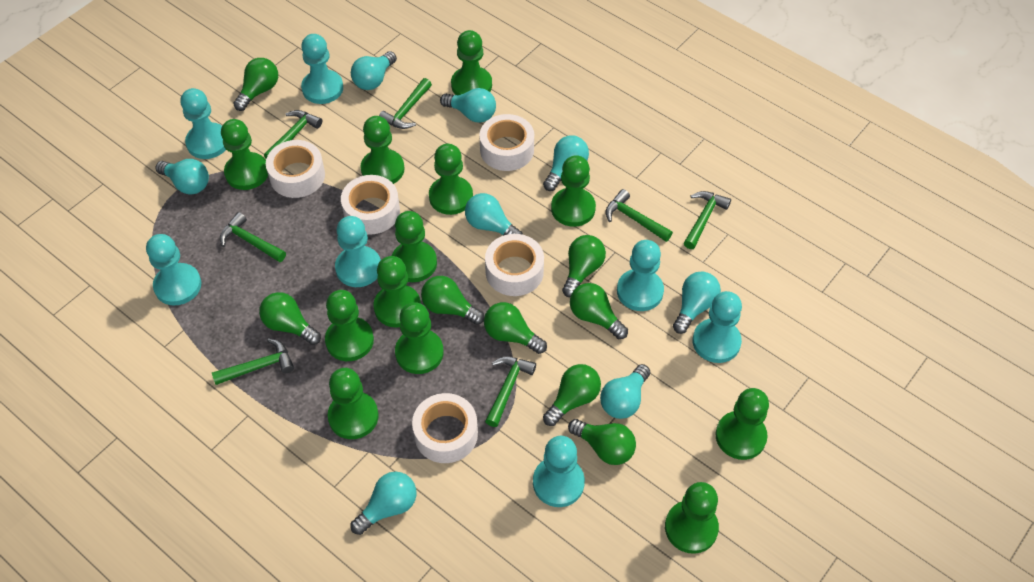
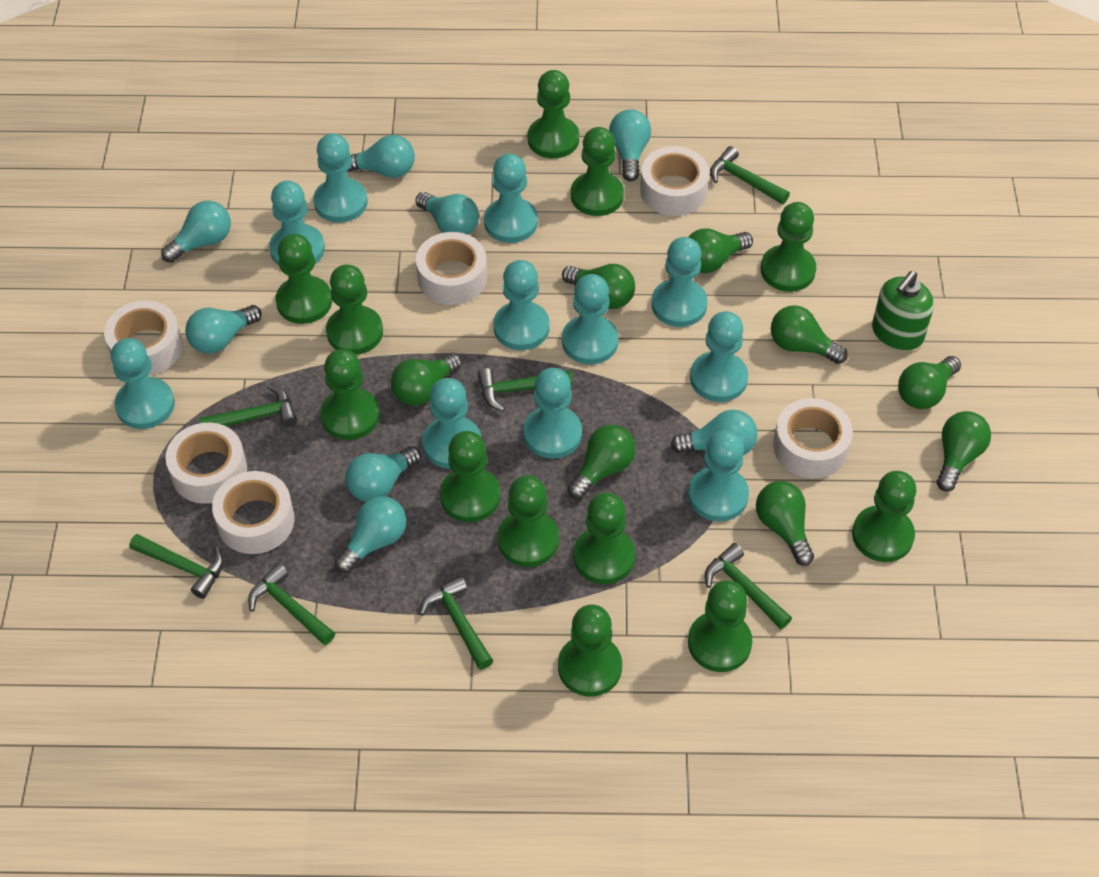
green soap dispenser: none = 0 -> [872,271,934,351] = 1
turquoise pawn: [146,234,201,305] [180,88,226,159] [301,34,343,104] [335,216,381,287] [533,436,585,507] [617,240,664,311] [693,291,742,363] = 7 -> [111,338,175,429] [269,181,325,265] [313,133,367,223] [422,378,481,469] [484,153,538,243] [493,260,550,350] [523,368,582,459] [562,274,618,364] [651,237,708,327] [688,430,749,521] [690,311,748,402] = 11
white tape: [266,140,325,198] [341,175,400,235] [412,393,478,463] [479,114,534,171] [485,234,544,296] = 5 -> [104,300,183,376] [165,423,247,504] [212,471,295,554] [416,232,487,305] [640,146,709,216] [773,398,853,478] = 6

